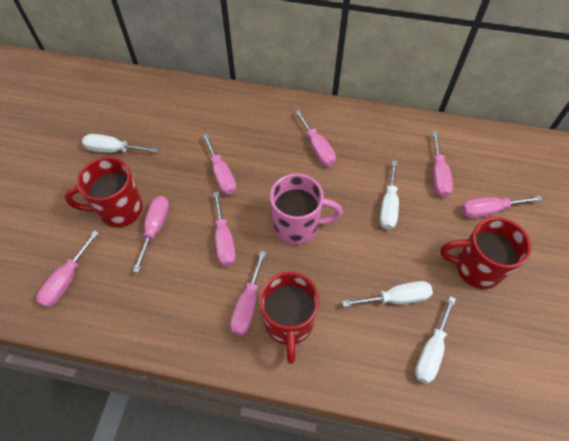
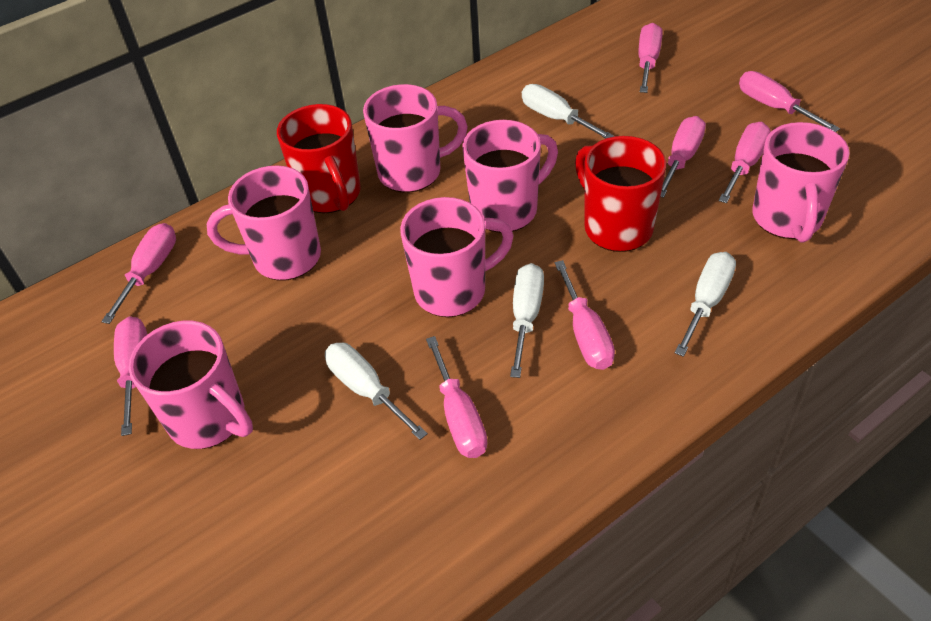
pink mug: [270,173,343,244] = 1 -> [129,321,253,449] [207,165,321,281] [363,84,468,193] [400,197,514,317] [462,120,558,233] [752,122,850,242] = 6
red mug: [65,157,143,227] [259,272,320,364] [440,217,531,289] = 3 -> [277,104,361,213] [575,136,666,252] = 2

